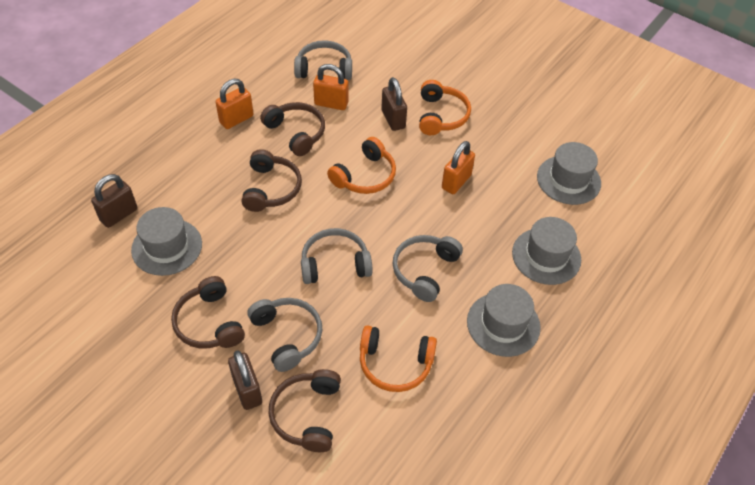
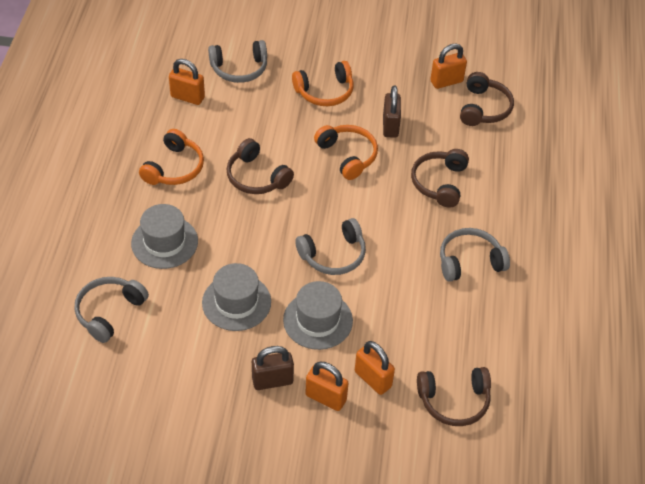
brown padlock: [91,174,137,228] [228,350,262,410] [381,77,407,131] = 3 -> [252,346,294,390] [383,86,401,138] = 2
grey hat: [131,207,202,276] [467,284,541,357] [512,217,581,285] [537,142,601,205] = 4 -> [131,204,198,269] [202,263,271,331] [283,281,353,350] = 3
orange padlock: [216,79,254,129] [313,64,348,110] [442,141,475,194] = 3 -> [169,59,205,105] [305,362,349,411] [355,341,395,395] [430,44,467,89] = 4

